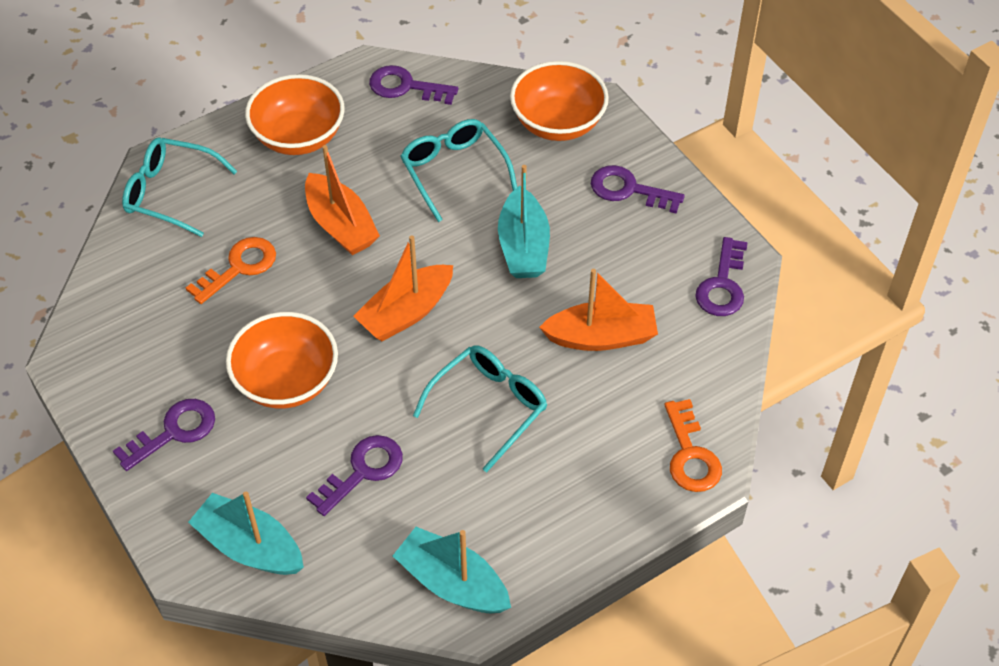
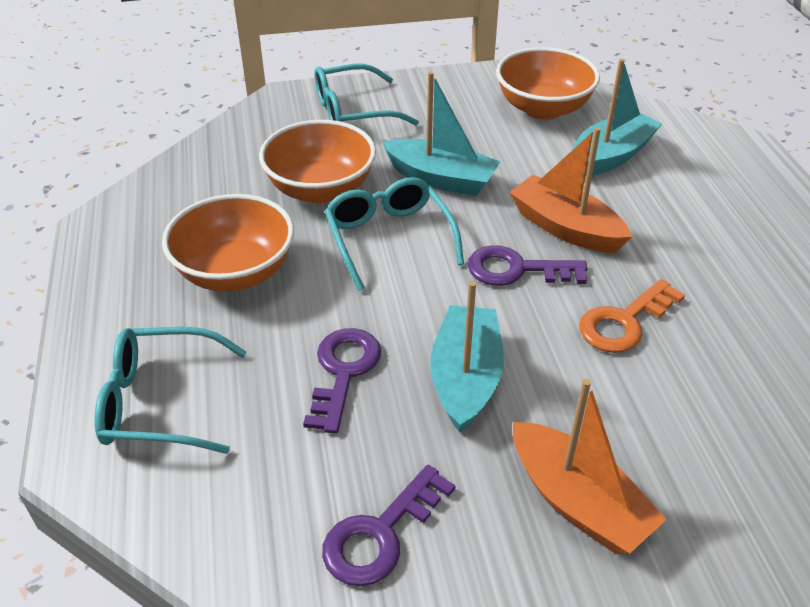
orange boat: [305,145,380,255] [353,235,453,341] [539,269,658,351] = 3 -> [509,127,632,253] [513,379,667,554] = 2
orange key: [186,237,276,304] [664,399,722,492] = 2 -> [579,279,685,353] = 1
purple key: [113,399,215,471] [306,435,403,516] [369,65,458,105] [591,165,685,214] [695,237,748,316] = 5 -> [303,328,381,434] [322,465,456,586] [468,246,588,286] = 3

